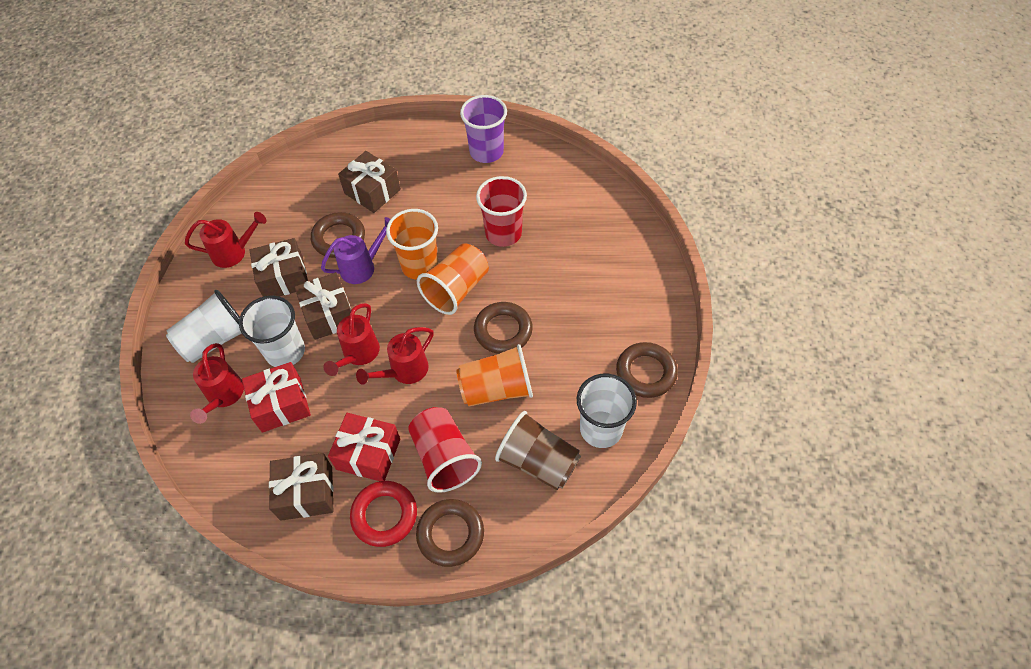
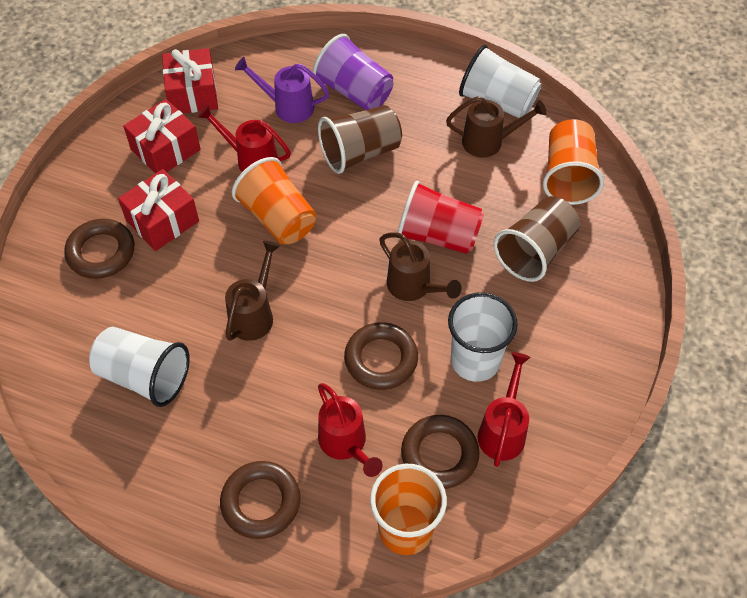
brown cup: [495,411,581,490] = 1 -> [318,105,402,174] [494,196,580,282] = 2
brown gift: [249,238,308,297] [269,453,333,521] [295,272,351,340] [338,151,401,213] = 4 -> none = 0
brown watering can: none = 0 -> [225,241,280,341] [379,233,462,301] [446,96,547,158] = 3
red cup: [408,407,482,493] [476,176,527,247] = 2 -> [398,181,484,254] = 1
red gift: [242,362,311,433] [328,413,400,481] = 2 -> [118,169,199,251] [123,99,201,174] [162,48,218,113] = 3
red ring: [350,481,417,547] = 1 -> none = 0
red watering can: [185,212,267,268] [190,343,244,424] [323,303,380,376] [356,327,434,385] = 4 -> [198,105,291,172] [318,383,383,477] [477,352,531,467] = 3

